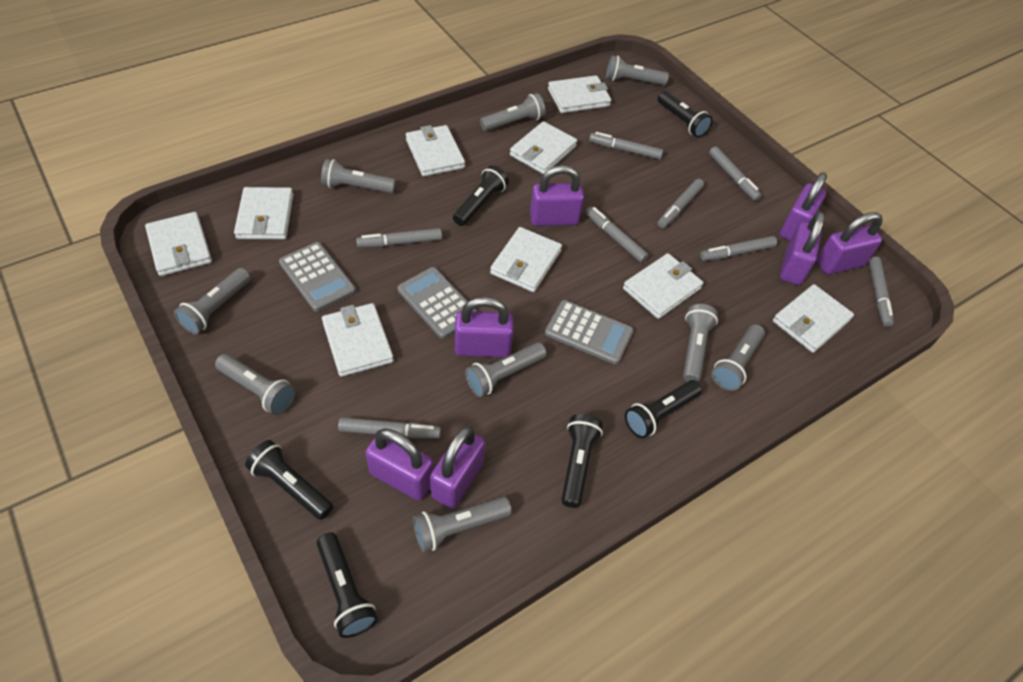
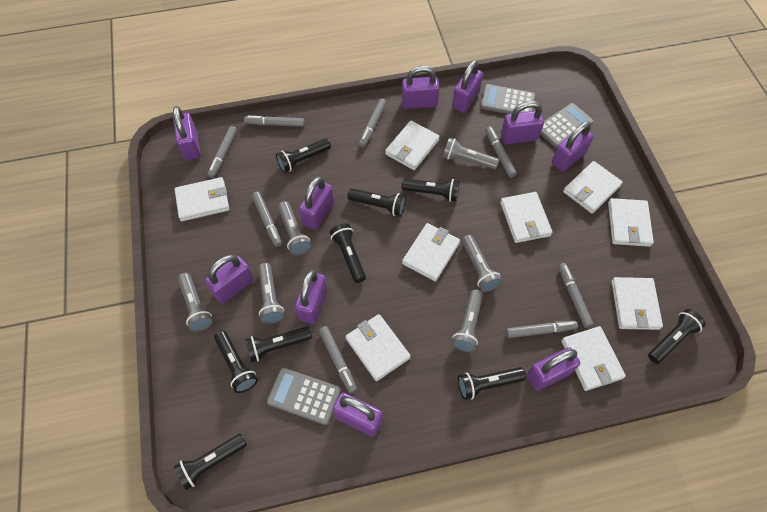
black flashlight: [245,440,333,520] [316,533,378,638] [453,165,509,226] [561,414,603,508] [625,380,702,438] [658,91,713,137] = 6 -> [174,433,247,490] [214,331,258,393] [245,326,312,363] [276,138,331,173] [330,223,366,283] [347,188,406,216] [402,178,459,202] [458,367,526,400] [648,309,706,364] = 9
grey flashlight: [174,268,251,334] [215,354,296,415] [321,159,396,194] [413,497,512,552] [465,343,547,397] [480,93,545,131] [606,56,669,86] [683,304,718,382] [712,324,765,391] = 9 -> [178,273,213,332] [258,263,284,324] [278,201,311,255] [443,138,499,169] [452,289,483,352] [462,235,502,292] = 6
purple padlock: [365,428,434,501] [430,426,485,509] [455,297,514,357] [530,165,584,226] [780,172,827,241] [780,211,825,285] [816,212,883,275] = 7 -> [173,106,201,160] [205,255,254,304] [295,270,328,324] [299,176,334,230] [333,393,383,437] [402,65,440,109] [452,60,483,113] [501,101,544,144] [526,347,580,391] [552,121,594,171] = 10

